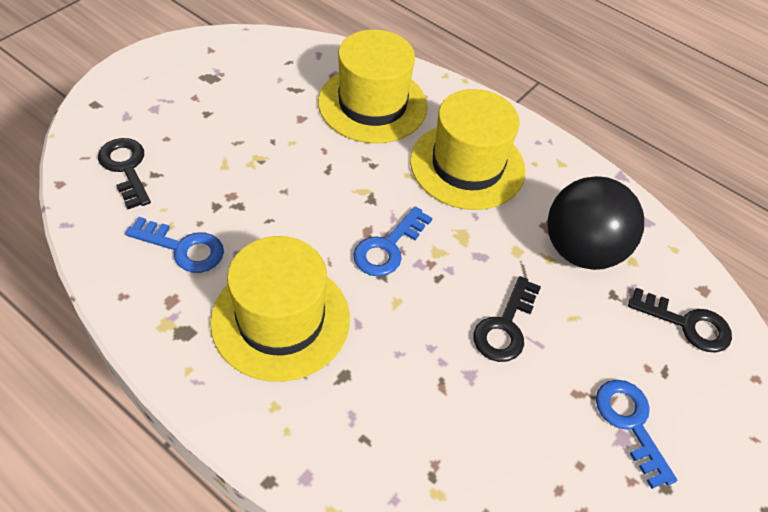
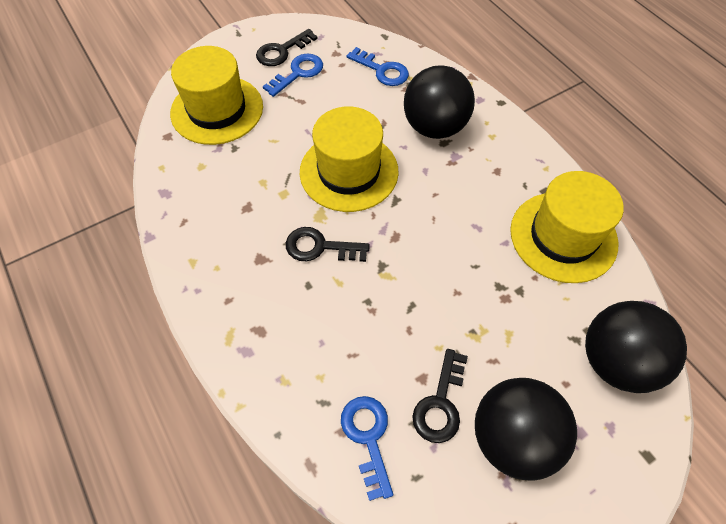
black ball: [547,176,644,270] = 1 -> [404,65,475,139] [475,378,577,481] [585,301,687,393] = 3

